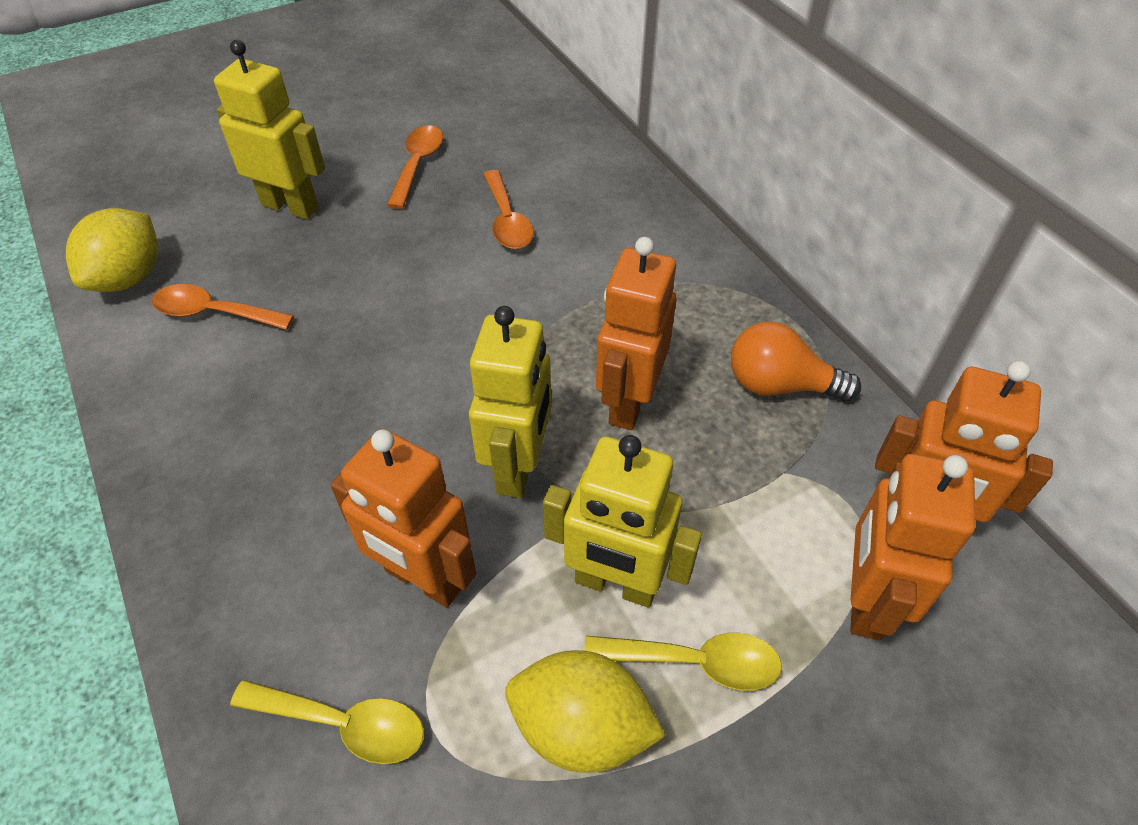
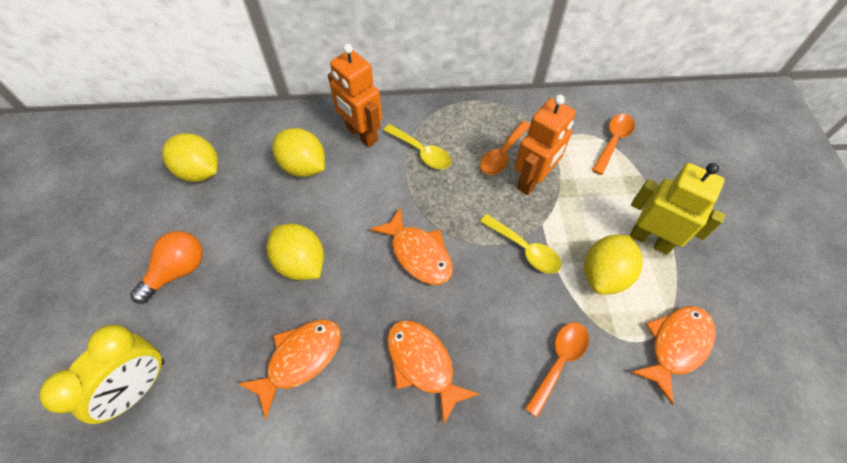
orange fish: none = 0 -> [238,319,341,419] [370,208,453,285] [387,320,480,425] [631,306,716,405] = 4
orange robot: [331,429,476,608] [596,237,676,430] [850,454,976,640] [875,361,1053,522] = 4 -> [328,44,382,147] [515,95,576,195] = 2
yellow clock: none = 0 -> [40,324,165,424] = 1
yellow lemon: [66,208,158,292] [505,650,666,773] = 2 -> [162,133,218,182] [267,223,324,280] [272,128,325,177] [584,235,643,295] = 4
yellow robot: [214,40,325,219] [469,306,551,498] [543,435,702,608] = 3 -> [630,163,725,255] = 1

